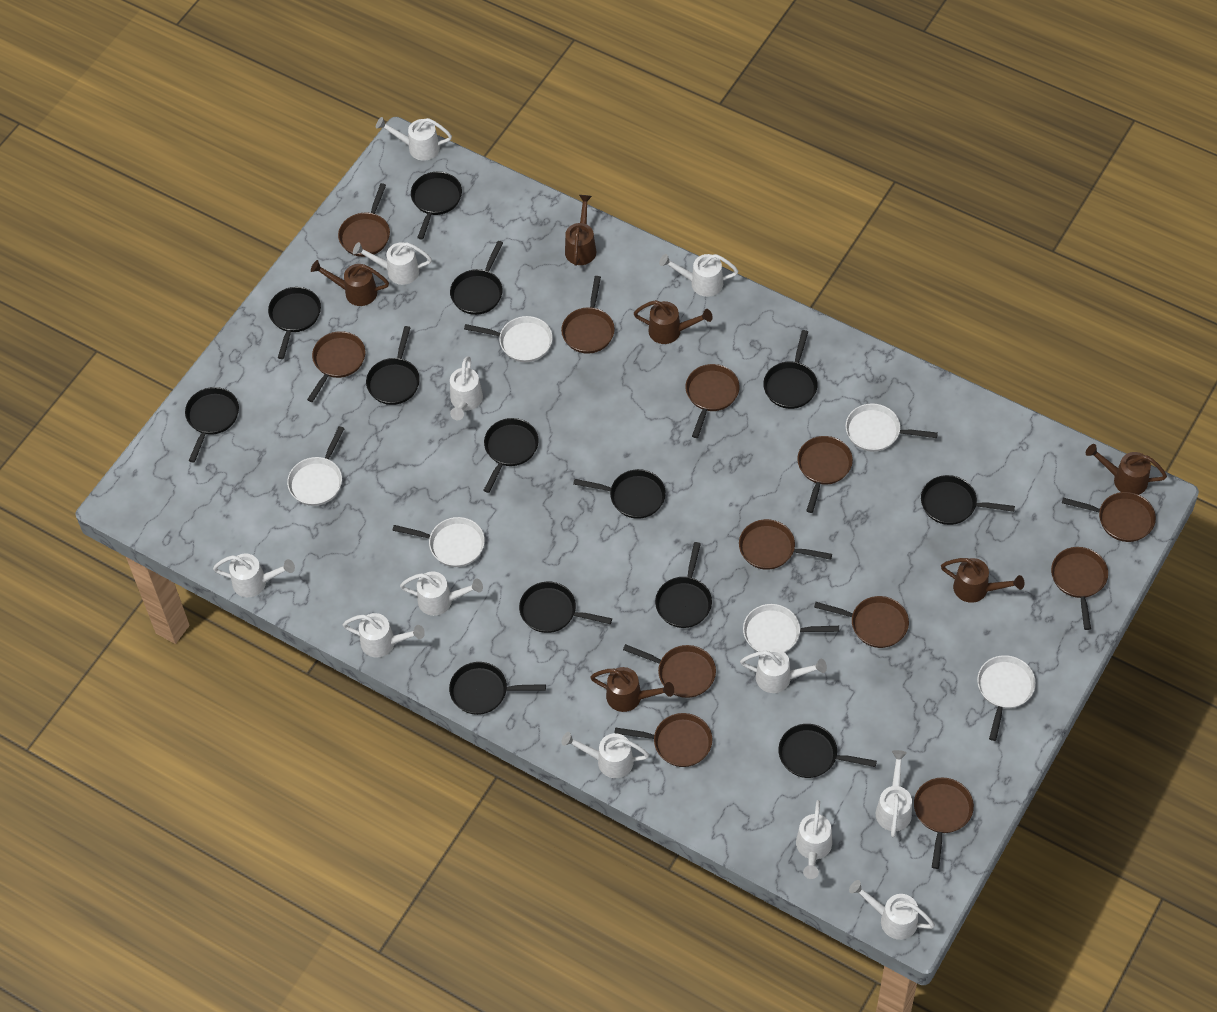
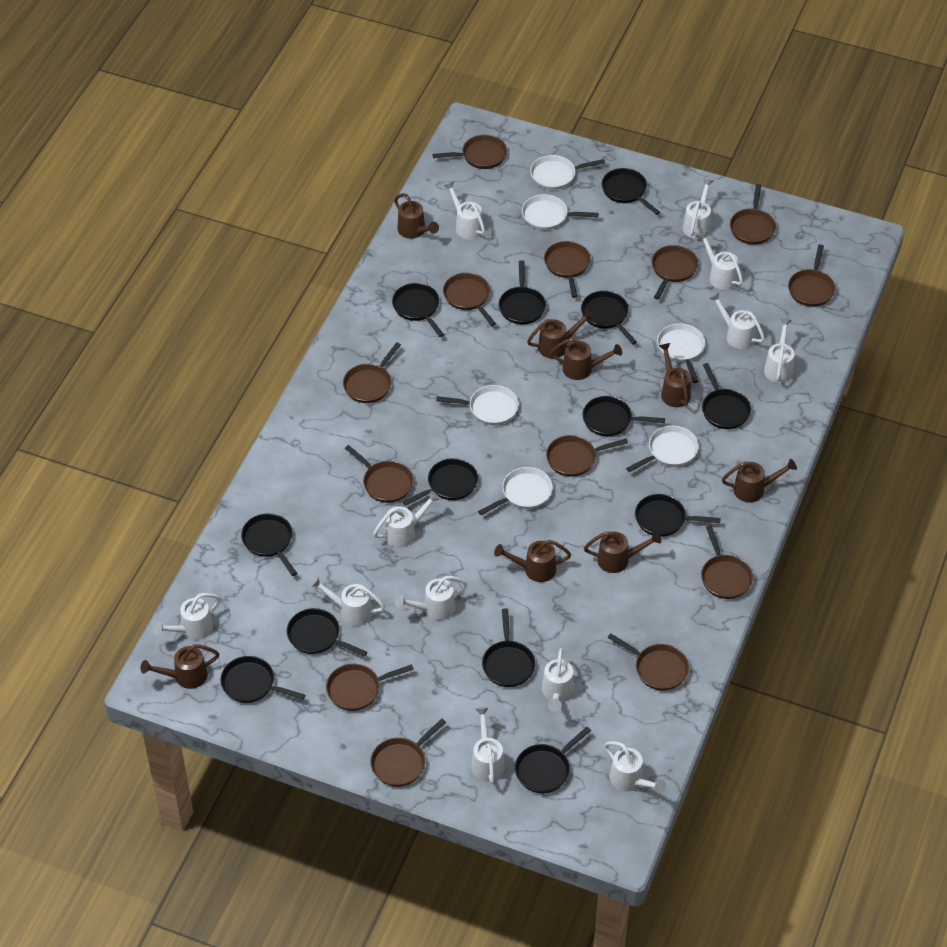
brown pan: [307,331,365,402] [338,183,390,257] [561,276,615,354] [614,713,712,767] [623,644,716,698] [686,364,740,438] [739,519,832,570] [798,436,853,513] [814,596,909,648] [914,777,974,869] [1051,547,1108,630] [1062,492,1156,542] = 12 -> [326,664,414,711] [343,342,401,403] [345,445,414,503] [371,719,446,787] [432,135,507,169] [443,273,496,326] [544,241,591,298] [546,435,628,477] [608,633,689,691] [652,245,698,300] [701,525,753,599] [730,184,776,245] [788,244,835,307] = 13
brown watering can: [311,260,389,306] [565,195,596,266] [590,667,674,712] [634,300,713,344] [941,558,1024,603] [1086,444,1167,495] = 6 -> [141,644,219,689] [394,193,439,239] [494,540,571,582] [527,309,594,359] [550,338,622,380] [584,531,661,573] [659,343,691,407] [722,459,797,503] = 8

